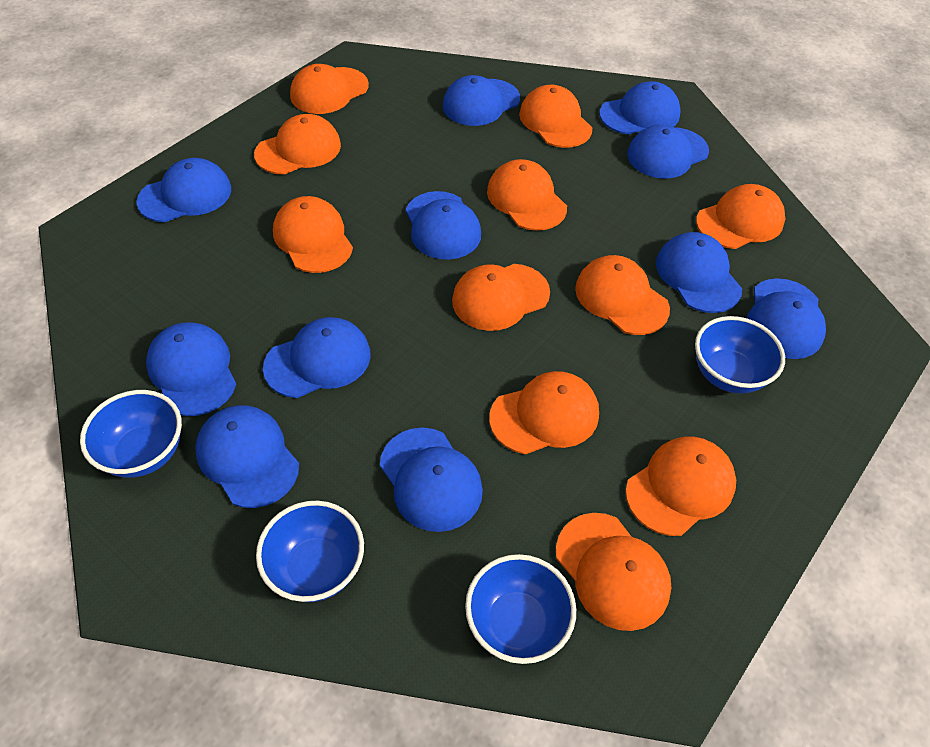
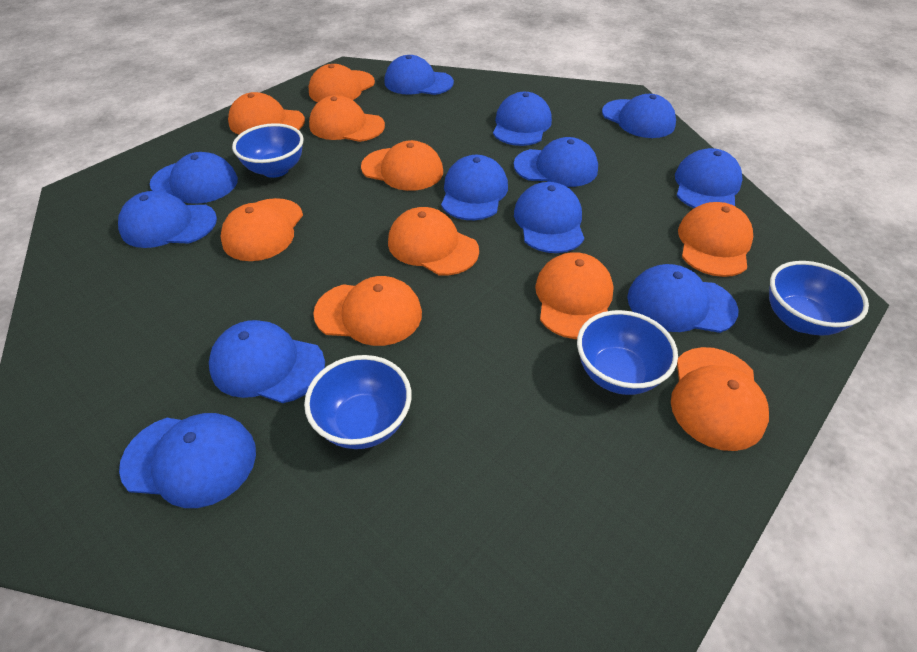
blue cap: [136,158,231,222] [146,322,236,416] [195,405,299,508] [263,317,371,398] [380,428,483,532] [406,191,481,260] [443,75,520,126] [599,81,681,135] [627,125,709,179] [656,232,742,313] [747,278,826,359] = 11 -> [118,191,217,248] [119,413,256,508] [150,152,238,204] [209,320,325,403] [384,55,454,95] [441,155,508,220] [493,92,552,146] [514,137,598,187] [514,182,584,253] [602,94,676,138] [627,264,738,333] [675,148,743,208] = 12
orange cap: [254,114,341,175] [273,196,353,273] [290,64,369,114] [452,264,550,331] [487,159,567,231] [489,371,599,454] [519,85,592,148] [556,513,671,631] [575,255,670,335] [625,436,736,536] [696,184,785,249] = 11 -> [220,198,303,261] [228,92,305,135] [309,64,375,102] [309,95,385,142] [313,276,422,346] [361,140,443,191] [388,207,479,275] [535,252,614,339] [671,347,769,451] [678,202,753,277] = 10

